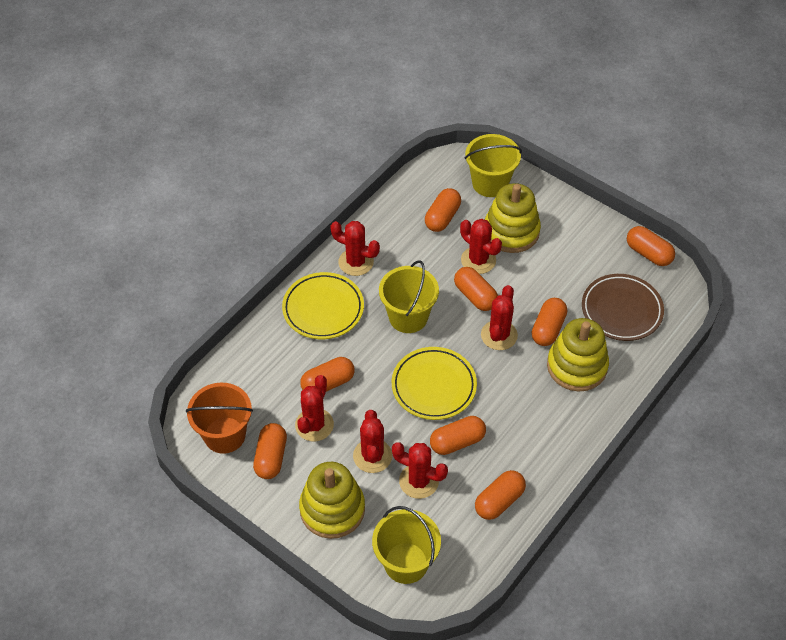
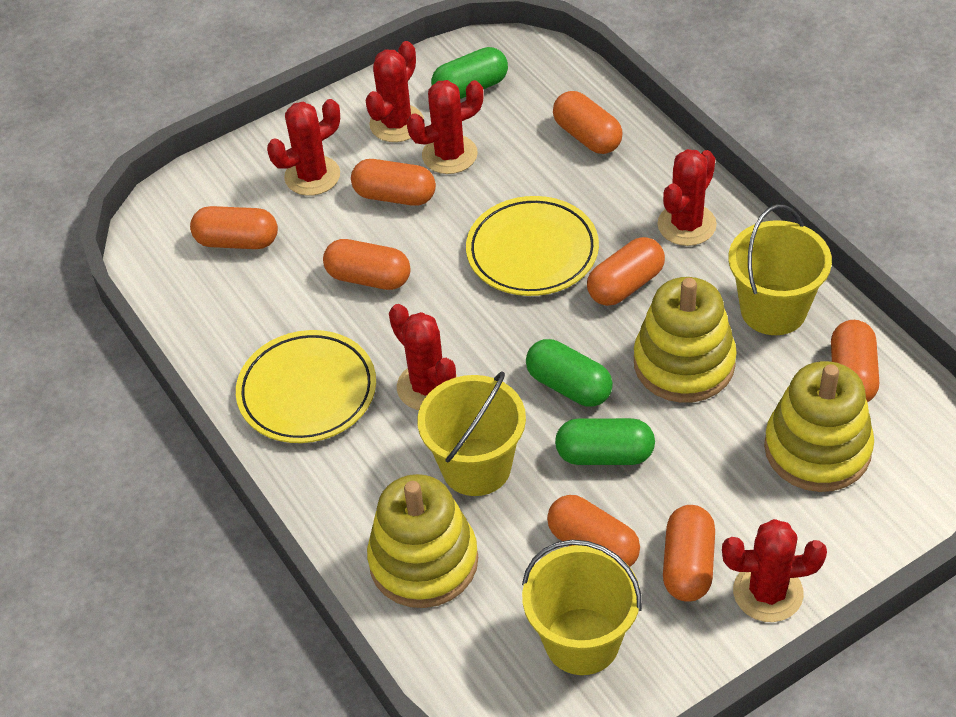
brown plate: [582,274,664,341] = 1 -> none = 0
green capsule: none = 0 -> [431,47,508,99] [526,339,613,407] [555,418,655,465] = 3
orange bucket: [186,383,253,454] = 1 -> none = 0

